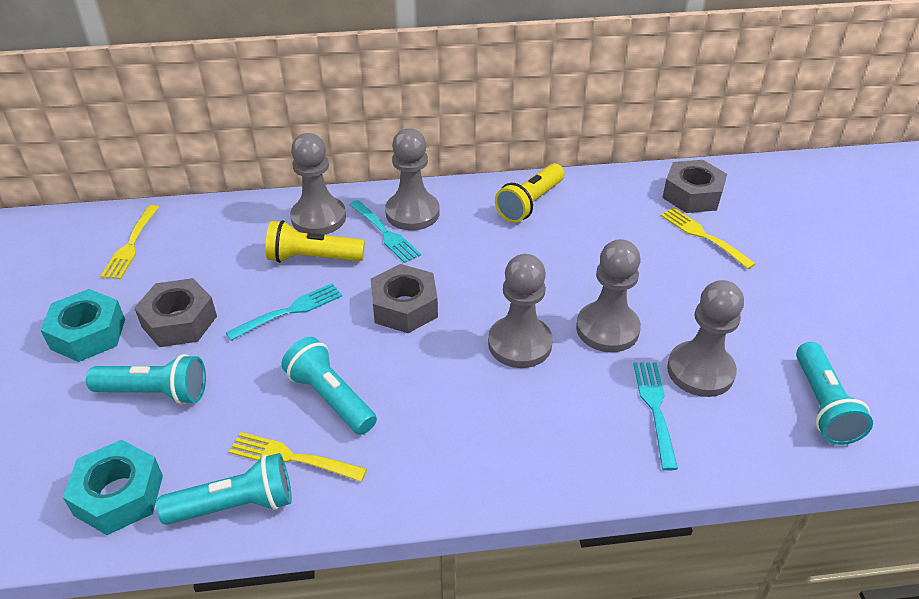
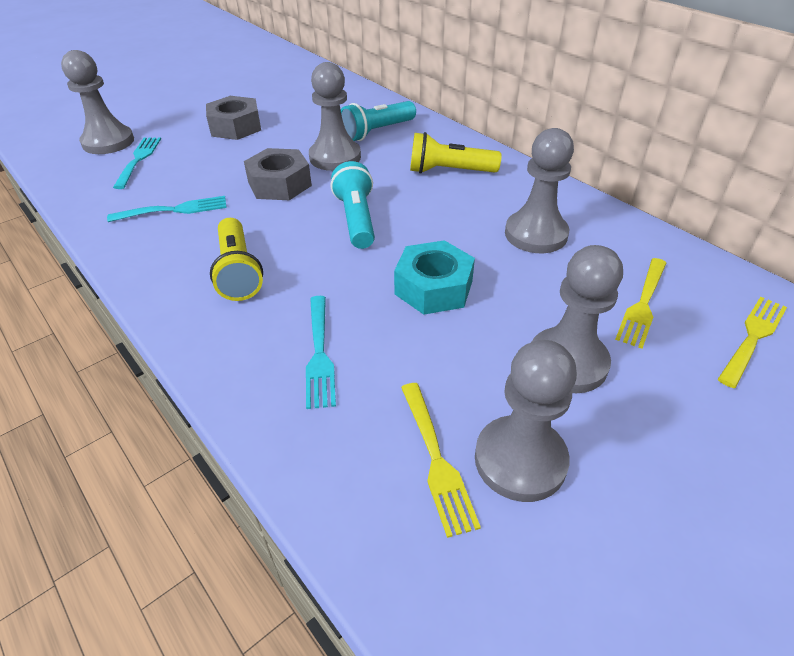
grey nut: [135,278,217,347] [371,264,438,333] [662,160,727,213] = 3 -> [206,96,261,140] [244,148,312,200] = 2
turquoise flashlight: [86,354,206,405] [156,453,292,525] [281,337,377,435] [796,342,873,445] = 4 -> [330,161,375,249] [341,101,416,141] = 2
turquoise nut: [41,289,125,362] [63,440,163,535] = 2 -> [394,240,475,315] = 1

